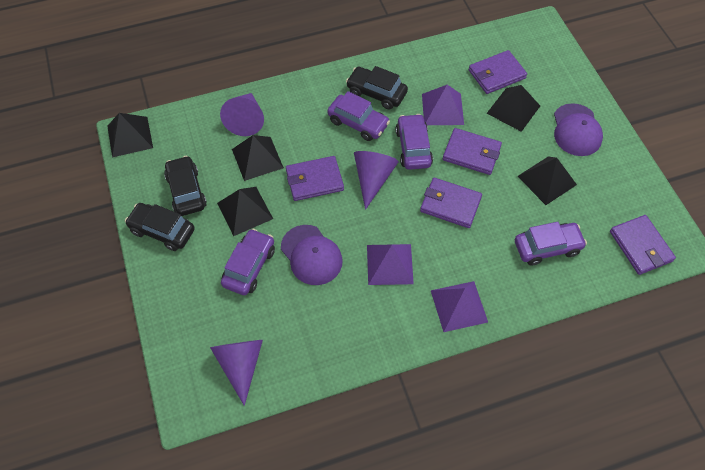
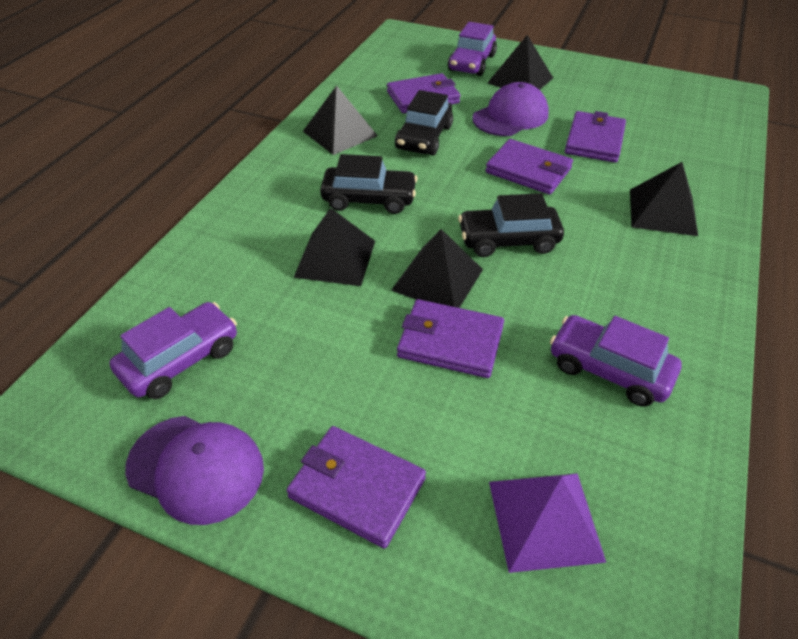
purple car: [221,229,275,295] [327,91,390,141] [396,114,433,170] [515,222,587,266] = 4 -> [110,302,237,399] [448,22,497,76] [550,315,682,407] = 3
purple cone: [210,340,263,406] [220,93,264,136] [354,151,399,210] = 3 -> none = 0
purple pyramid: [367,244,414,285] [422,85,464,125] [431,281,488,332] = 3 -> [489,473,606,573] = 1

